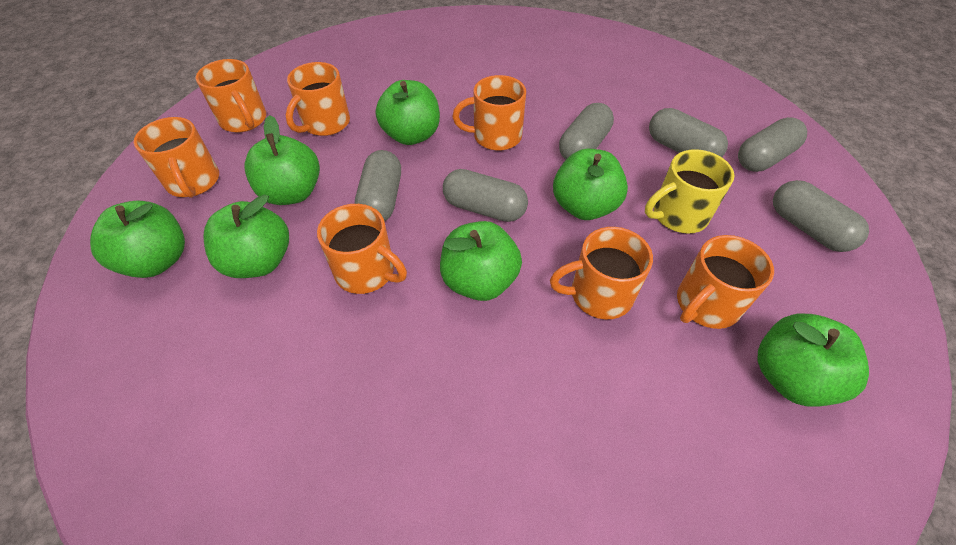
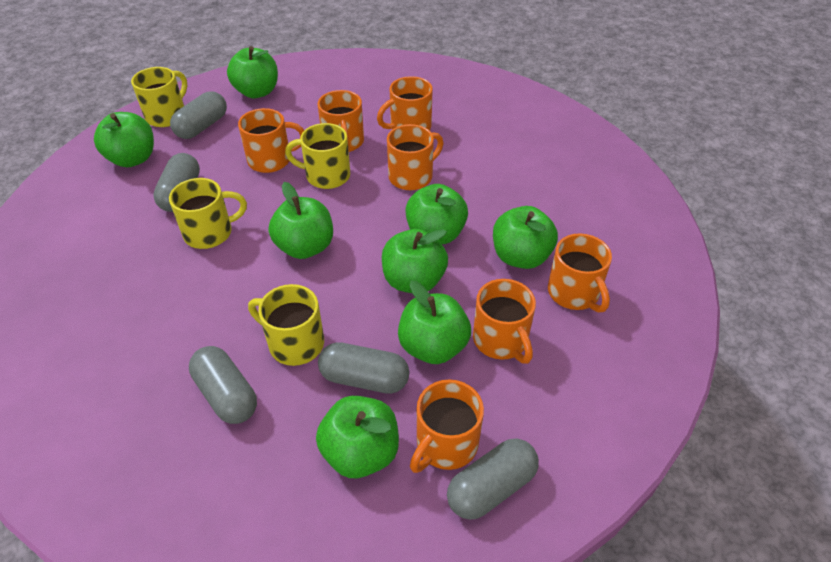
green apple: [90,200,185,278] [204,194,289,278] [244,115,320,205] [376,80,440,145] [440,221,522,301] [553,149,628,220] [757,314,869,406] = 7 -> [94,112,154,167] [227,46,278,98] [269,182,333,259] [316,396,399,478] [382,229,448,293] [398,281,471,364] [405,184,468,245] [493,206,558,269] = 8
grey capsule: [355,150,401,222] [443,169,528,222] [559,103,614,159] [649,108,728,157] [738,117,807,172] [773,180,869,252] = 6 -> [153,153,200,212] [170,91,227,139] [189,346,257,424] [318,342,409,394] [447,438,539,520] = 5
yellow mug: [645,149,735,233] = 1 -> [131,67,187,127] [169,178,247,249] [248,284,324,366] [285,123,350,189] = 4

